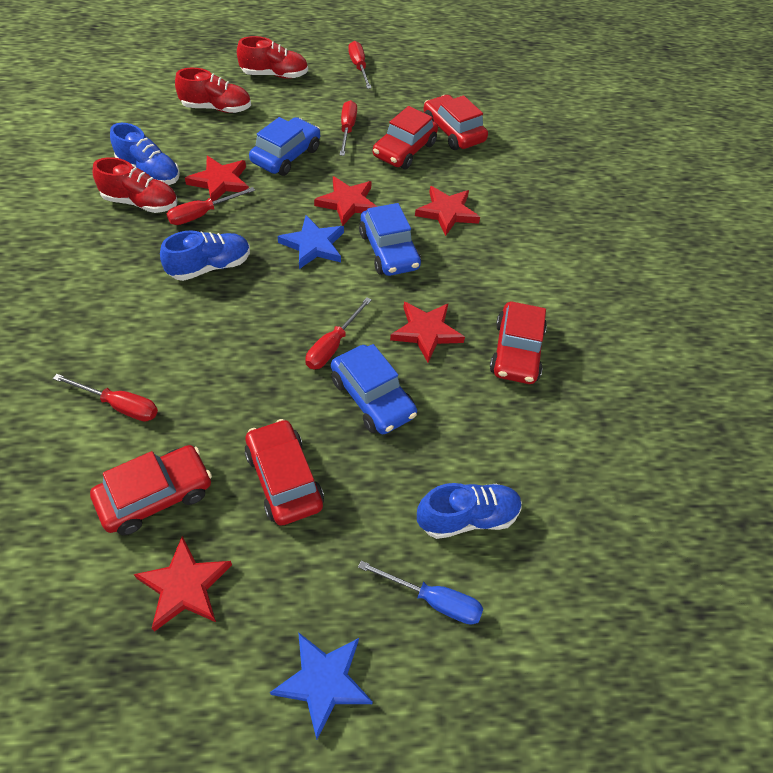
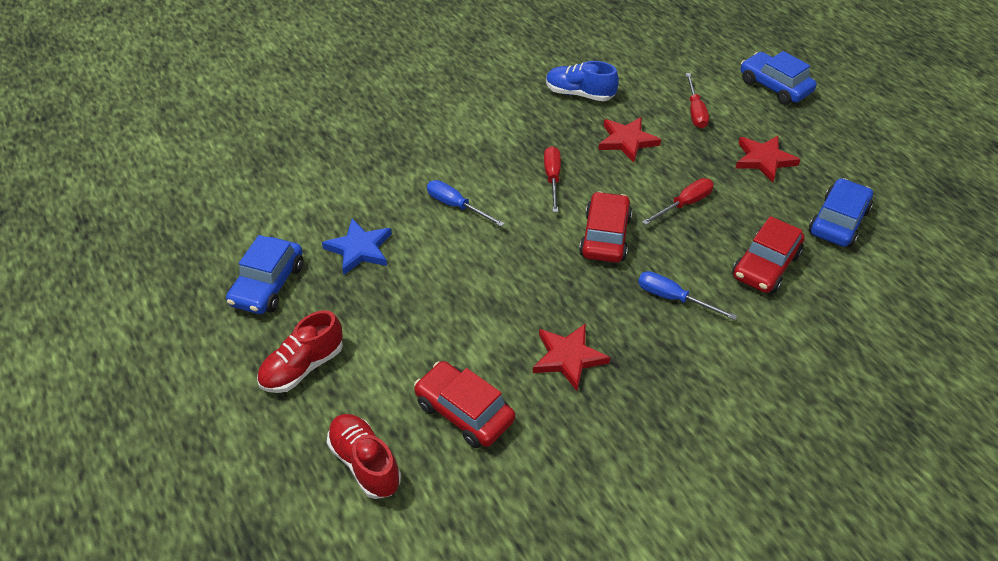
blue screwdriver: [358,561,483,625] = 1 -> [427,180,505,227] [638,271,737,320] = 2
blue shoe: [110,123,180,185] [160,230,250,281] [417,483,522,539] = 3 -> [546,61,619,101] = 1
blue star: [270,632,373,740] [278,215,344,269] = 2 -> [322,218,392,275] = 1
red car: [90,445,212,535] [244,419,324,526] [373,106,438,169] [424,95,488,150] [490,301,547,384] = 5 -> [414,361,515,448] [579,191,632,263] [732,216,804,293] = 3
red screwdriver: [53,374,158,422] [167,187,255,225] [305,298,372,369] [340,100,357,156] [348,41,372,89] = 5 -> [544,146,561,212] [642,178,714,225] [686,73,709,128] = 3
red shoe: [92,157,178,213] [175,68,251,113] [237,36,308,79] = 3 -> [257,310,343,393] [327,414,401,499] = 2
red star: [134,536,232,632] [185,156,249,202] [314,176,377,226] [390,302,465,362] [415,186,480,236] = 5 -> [533,323,610,391] [598,117,661,163] [735,136,801,182] = 3

